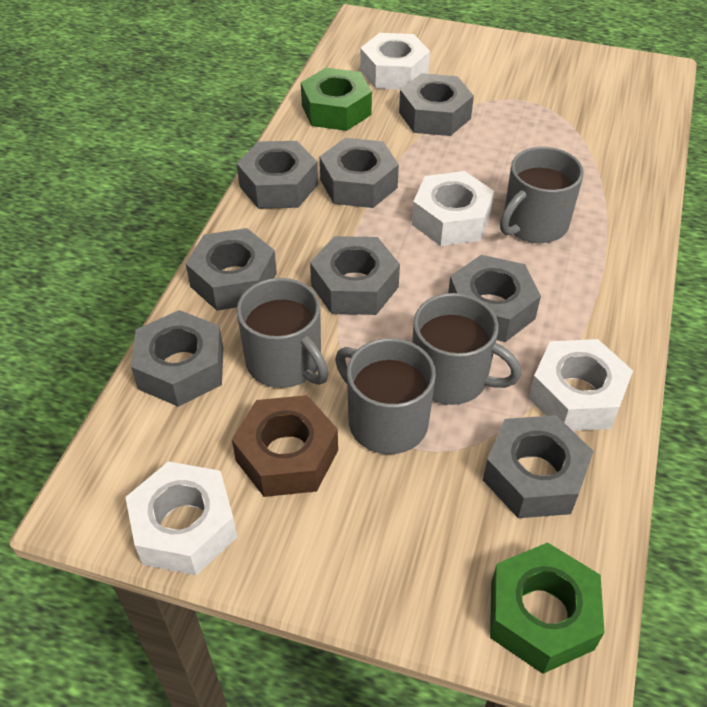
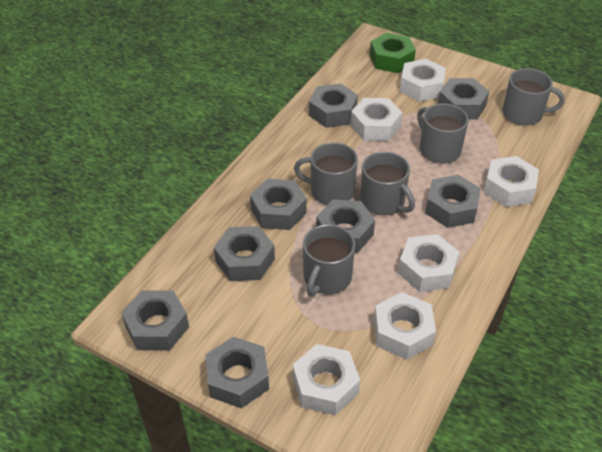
brown nut: [232,395,338,497] = 1 -> none = 0
green nut: [301,68,372,131] [490,542,605,674] = 2 -> [370,33,416,73] = 1
grey mug: [237,278,329,388] [335,338,436,454] [412,293,521,405] [500,147,584,243] = 4 -> [294,142,358,205] [303,224,355,296] [360,151,415,216] [417,103,469,164] [502,68,565,126] = 5
white nut: [125,461,237,575] [360,33,430,90] [412,171,494,246] [528,339,633,431] = 4 -> [293,344,360,415] [351,98,402,141] [374,292,436,360] [398,234,459,292] [400,59,446,102] [484,156,539,207] = 6

